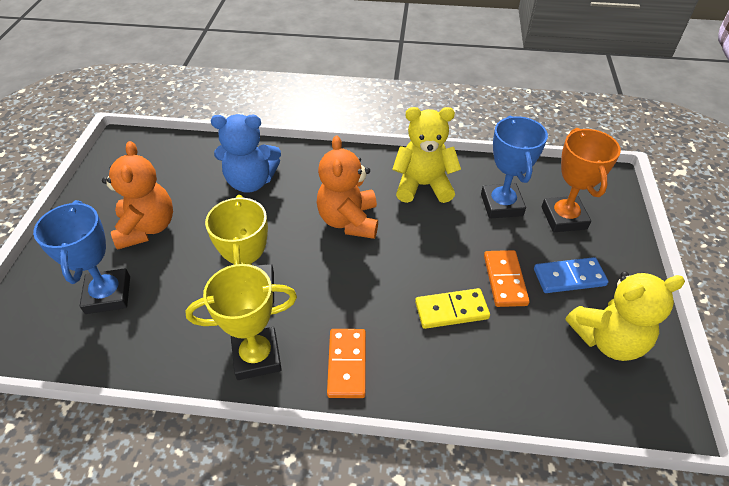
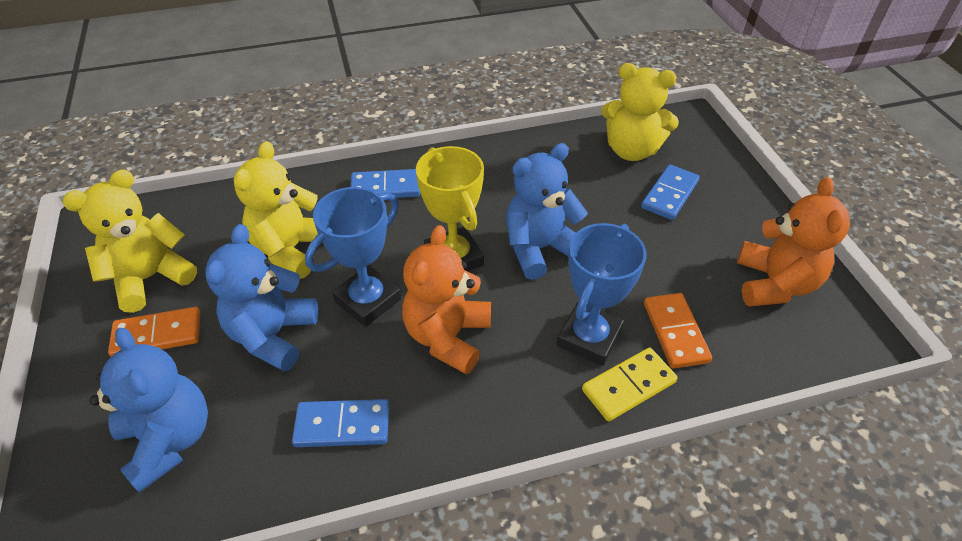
blue domino: [534,257,608,293] = 1 -> [292,399,389,447] [350,169,420,198] [641,164,700,220] = 3
blue teddy bear: [211,114,281,193] = 1 -> [89,328,208,493] [205,224,318,372] [506,143,588,280] = 3
orange trophy: [541,128,621,232] = 1 -> none = 0
yellow teddy bear: [392,107,461,203] [566,271,685,361] = 2 -> [62,170,197,313] [234,141,318,279] [601,63,679,161] = 3
yellow trophy: [185,264,297,380] [205,195,274,304] = 2 -> [416,146,484,271] = 1

